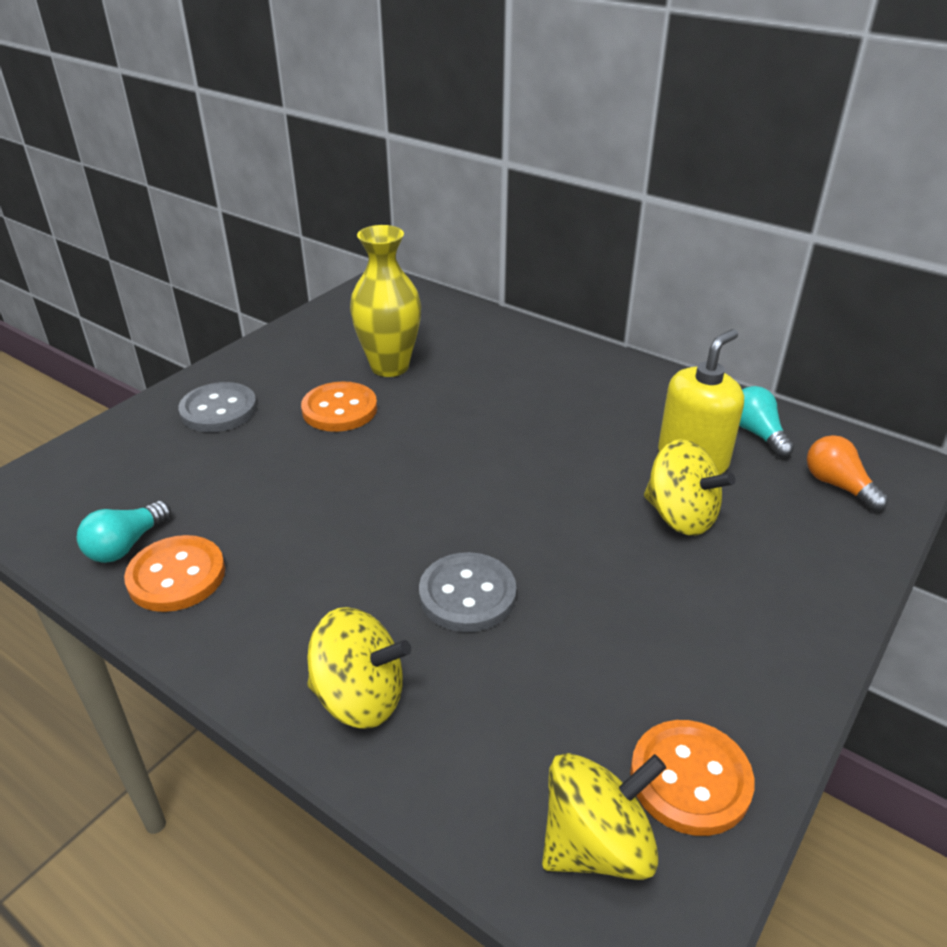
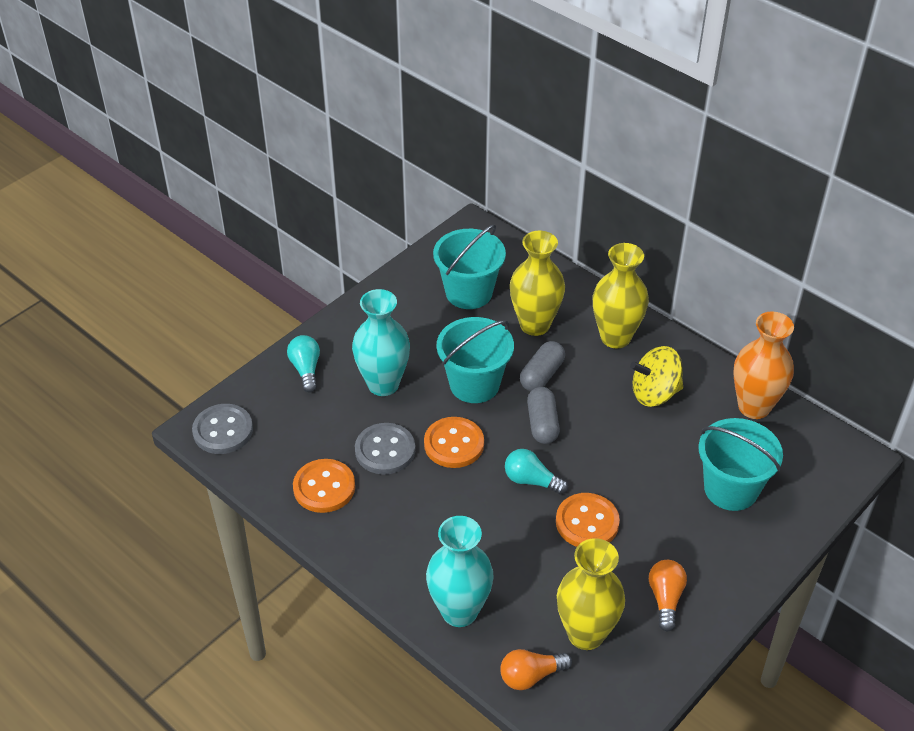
grey capsule: none = 0 -> [520,341,565,391] [527,387,560,444] = 2
orange light bulb: [807,435,889,511] = 1 -> [500,649,572,690] [649,560,687,632] = 2
orange vase: none = 0 -> [733,312,794,419] = 1
turquoise bucket: none = 0 -> [433,224,506,309] [437,317,514,403] [699,418,783,511] = 3
turquoise vase: none = 0 -> [352,289,410,396] [426,516,494,627] = 2
yellow soap dispenser: [658,329,744,475] = 1 -> none = 0
yellow spinning top: [307,607,411,729] [542,753,666,880] [644,439,736,536] = 3 -> [630,346,683,407] = 1
yellow vase: [350,225,421,377] = 1 -> [510,231,565,336] [557,538,625,650] [593,243,649,348] = 3

